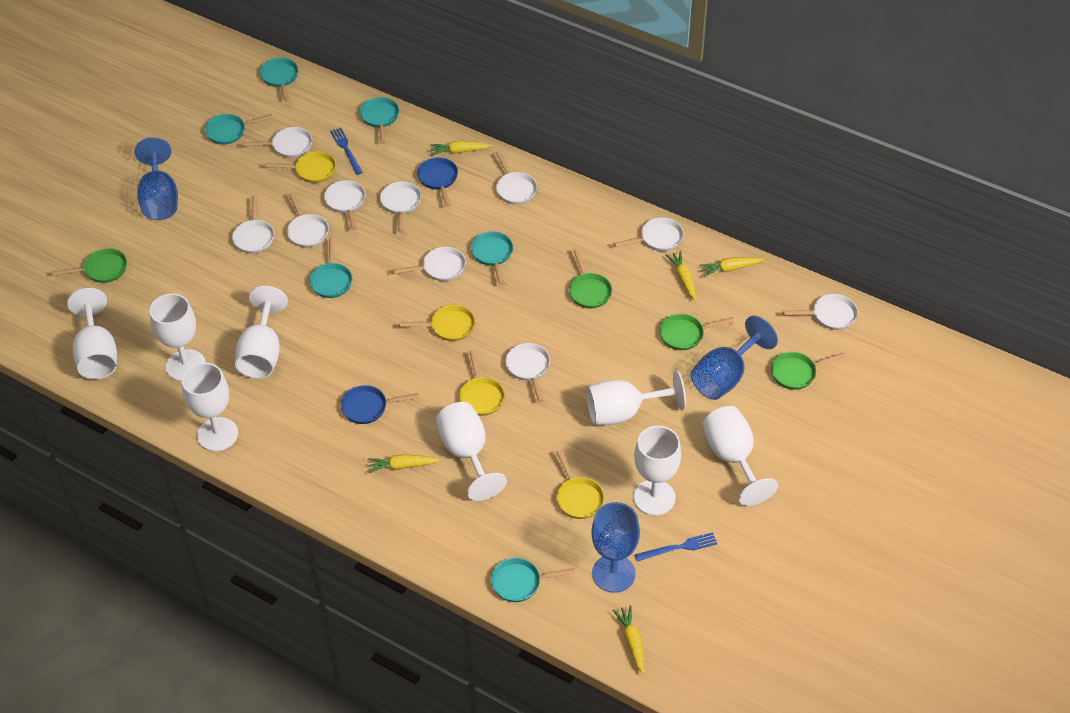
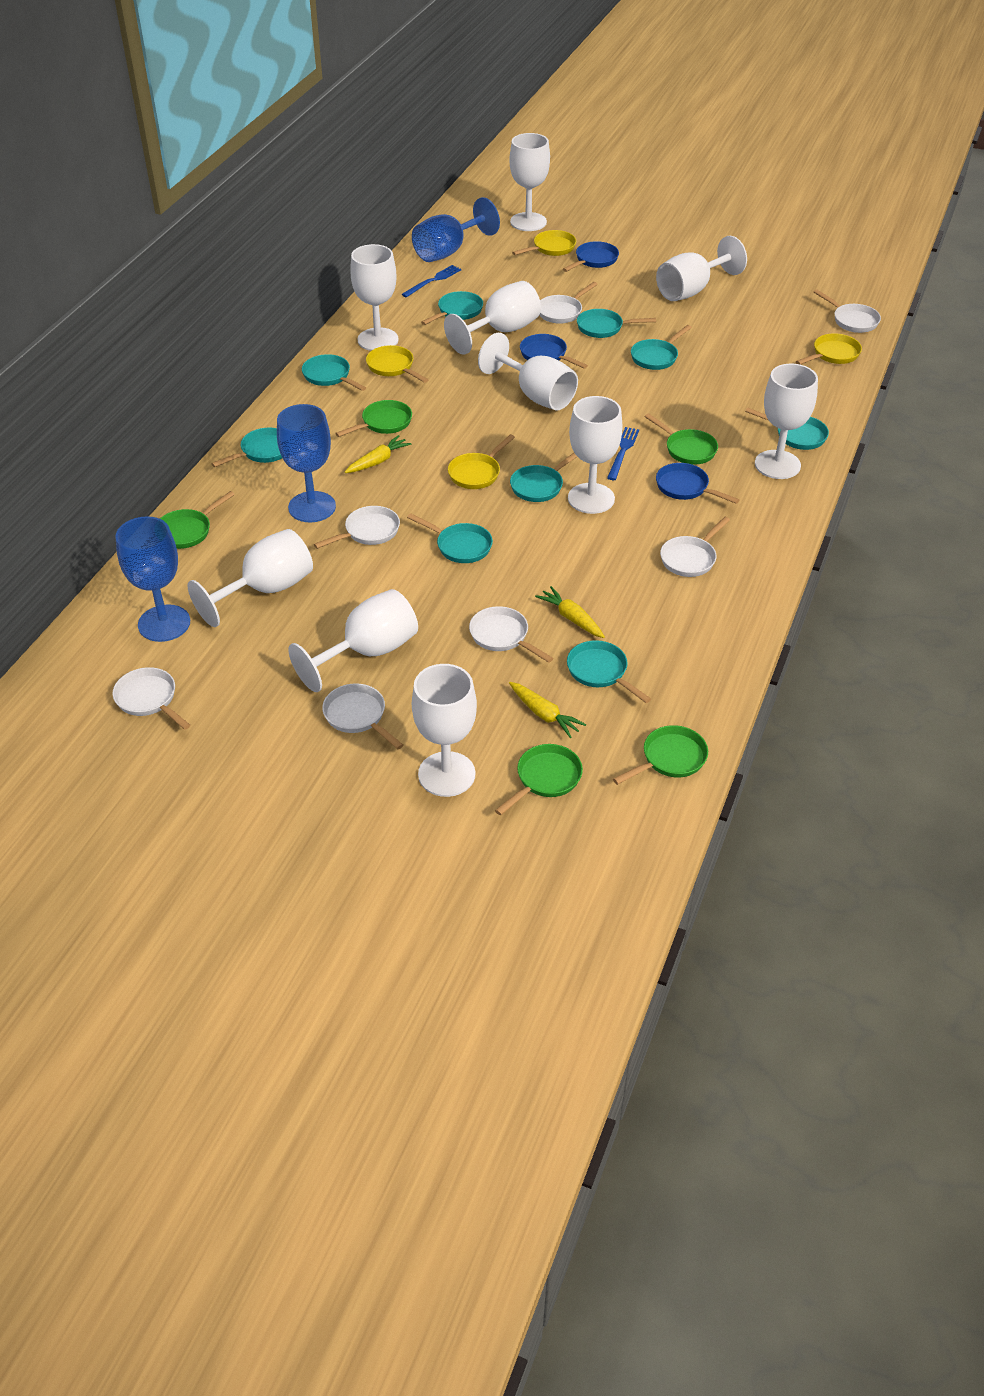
blue pan: [341,385,419,424] [417,158,458,206] = 2 -> [520,334,588,369] [563,241,619,272] [656,463,739,504] = 3
green pan: [52,248,127,283] [569,249,612,308] [659,314,734,350] [771,352,846,390] = 4 -> [160,491,235,549] [335,400,412,437] [495,744,583,815] [613,725,708,785] [644,413,718,465] = 5
turquoise pan: [205,114,273,145] [260,58,298,101] [309,238,352,298] [360,97,399,144] [471,231,513,285] [491,558,576,602] = 6 -> [211,428,282,467] [302,354,366,391] [407,513,493,563] [421,291,483,325] [510,453,577,502] [567,640,651,703] [577,309,656,338] [631,325,692,370] [745,407,829,450] = 9
white goblet: [67,288,117,379] [150,293,206,381] [182,363,238,451] [235,286,288,379] [436,402,507,501] [586,370,686,425] [633,426,681,515] [702,406,778,506] = 8 -> [187,529,313,627] [288,589,418,692] [350,244,399,351] [412,664,477,797] [444,281,541,355] [478,333,578,410] [509,133,550,231] [568,396,623,514] [656,236,747,301] [755,363,818,479] = 10
white pan: [232,196,274,254] [243,127,312,158] [287,193,329,248] [324,180,366,230] [380,182,421,233] [393,247,466,281] [496,151,537,204] [506,343,550,402] [614,217,684,251] [783,294,858,330] = 10 -> [113,667,190,730] [314,506,400,549] [322,683,403,749] [469,606,553,663] [539,282,597,324] [660,517,730,577] [814,289,881,333] = 7
yellow carrot: [368,454,439,473] [430,141,492,155] [613,605,645,674] [666,251,696,301] [699,257,764,277] = 5 -> [345,435,411,473] [509,682,587,738] [535,586,605,638] = 3

